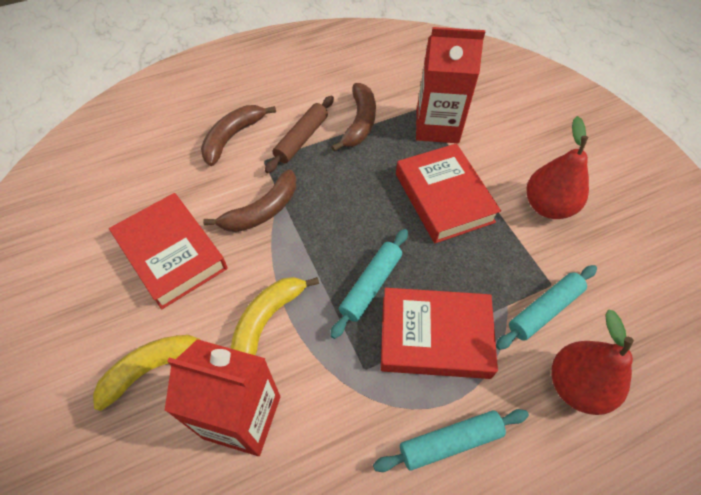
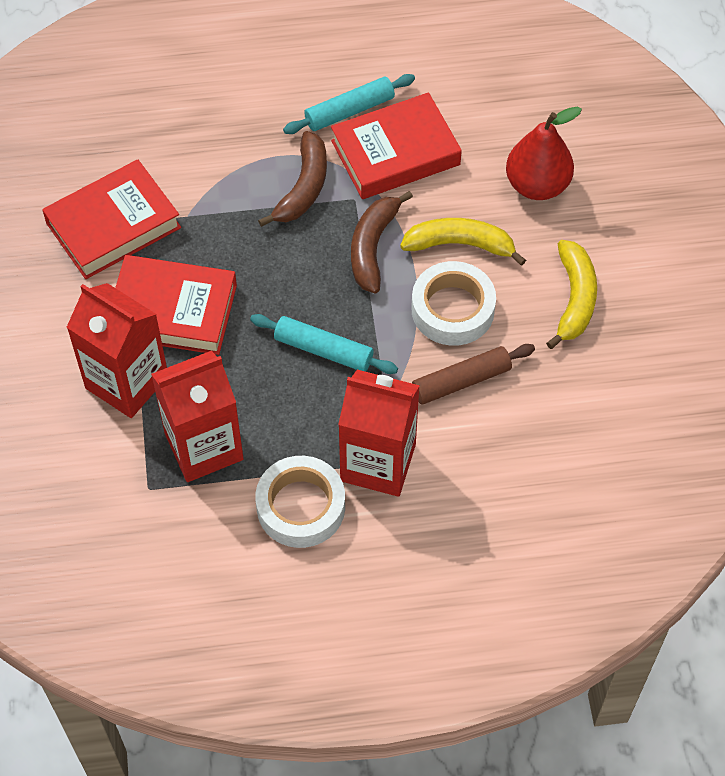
brown banana: [201,105,276,166] [203,169,296,232] [331,83,376,151] = 3 -> [258,131,327,227] [351,191,413,293] = 2
red carton: [164,339,280,456] [416,27,485,143] = 2 -> [66,283,167,418] [151,351,244,482] [338,370,420,497] = 3
red pear: [527,116,589,219] [552,309,634,415] = 2 -> [506,107,582,200] = 1
turquoise rolling pin: [330,229,408,339] [373,409,529,472] [496,265,597,350] = 3 -> [250,314,398,374] [283,74,415,134] = 2
white tape: none = 0 -> [255,456,345,548] [411,261,496,346] = 2

